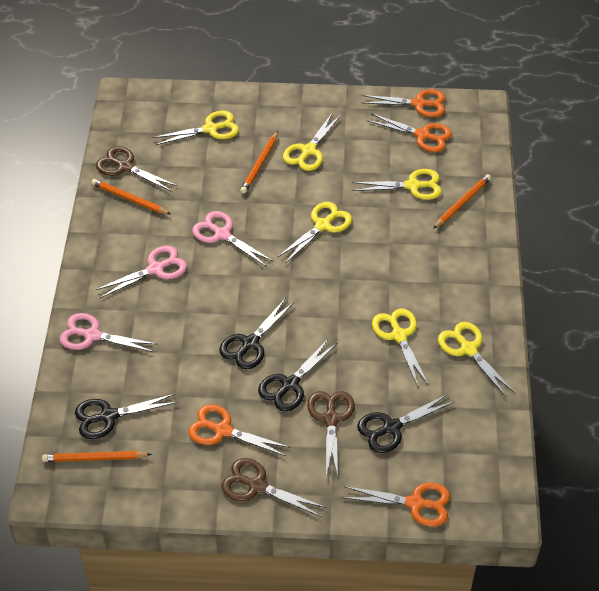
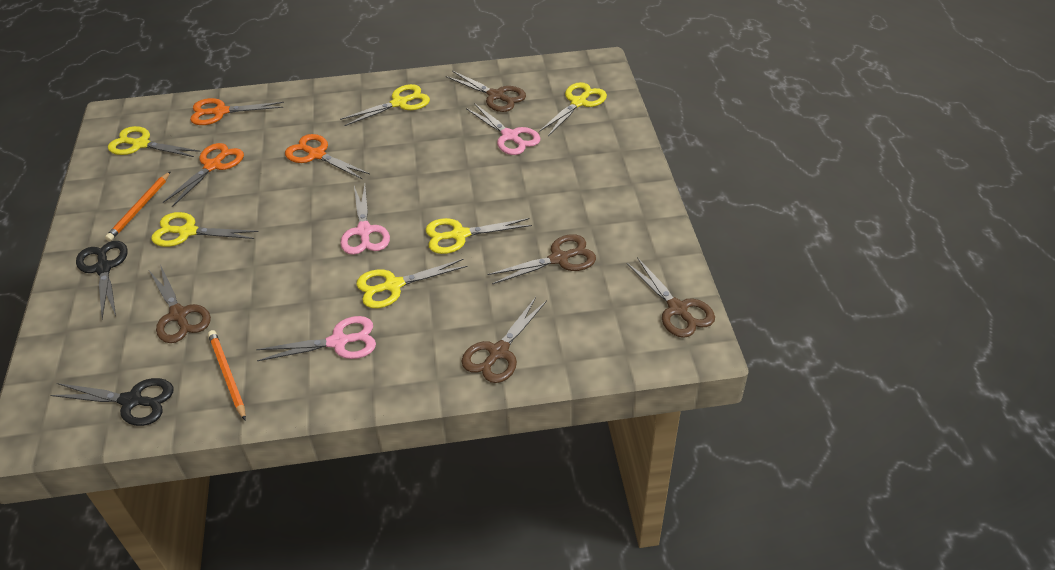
black scissors: [75,394,178,439] [219,298,294,369] [258,338,337,411] [357,394,453,453] = 4 -> [50,378,174,426] [76,241,128,319] = 2
brown scissors: [96,146,177,192] [221,458,326,517] [307,391,355,478] = 3 -> [149,264,211,343] [446,71,526,112] [461,297,547,383] [487,234,596,284] [627,257,715,338] = 5
orange pencil: [42,451,152,462] [91,179,170,214] [240,131,278,193] [433,174,491,229] = 4 -> [105,171,171,241] [208,330,246,420] = 2
orange scissors: [188,404,291,456] [342,483,450,527] [361,89,445,117] [367,113,452,152] = 4 -> [163,143,244,207] [190,98,284,125] [285,134,370,180] = 3

